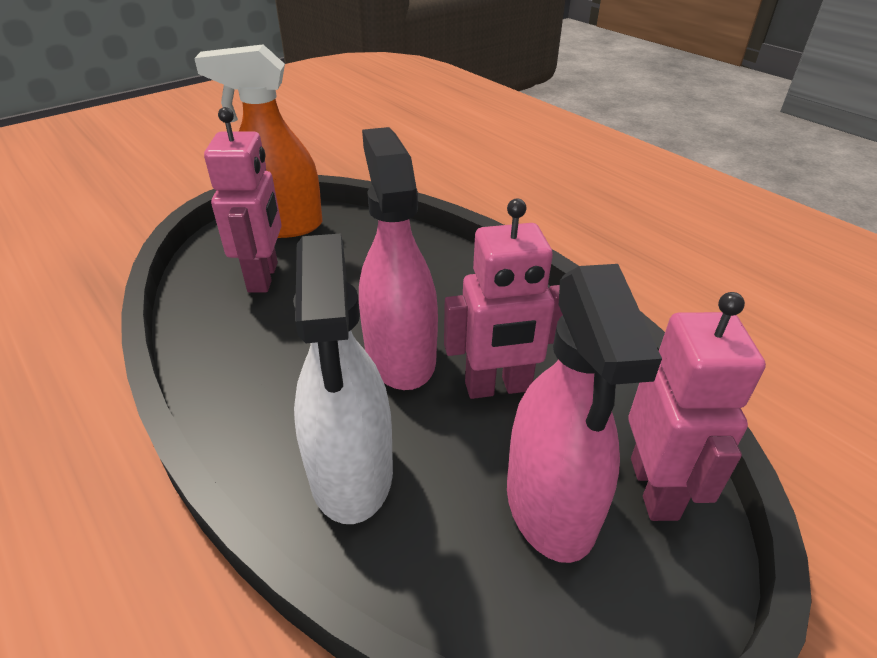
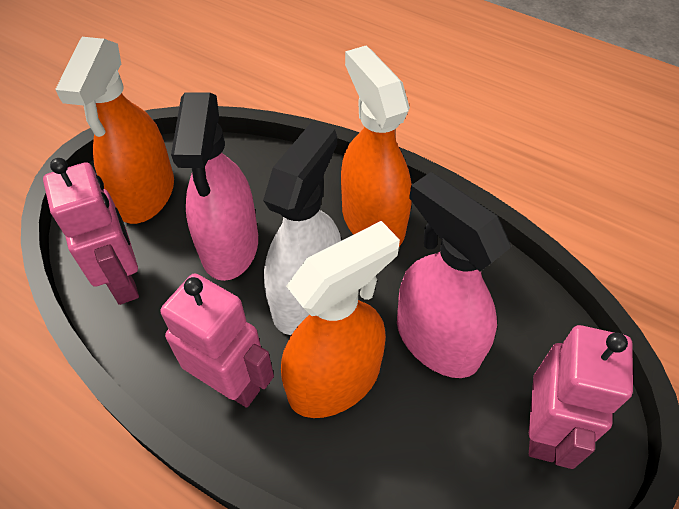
orange spray bottle: [194,44,322,238] = 1 -> [55,37,174,224] [281,221,400,418] [341,46,412,246] = 3

